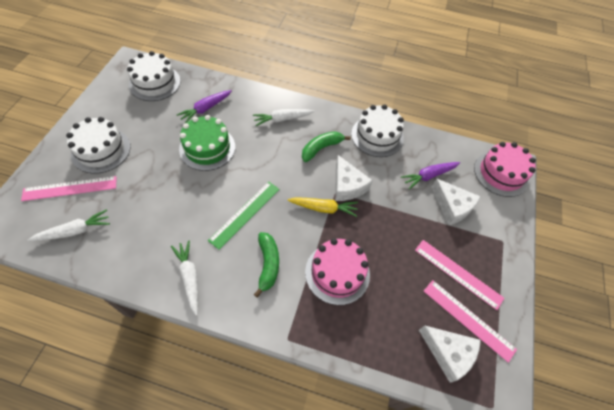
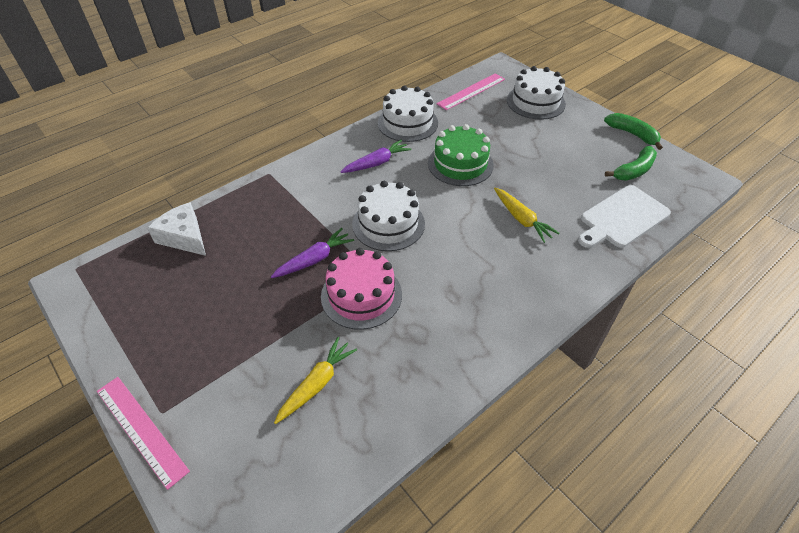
green ruler: [208,182,280,250] = 1 -> none = 0
pink cake: [305,238,370,305] [474,142,536,197] = 2 -> [321,248,402,330] = 1
pink ruler: [21,176,117,201] [415,240,504,310] [424,280,517,363] = 3 -> [97,377,190,490] [436,73,505,110] = 2
white carrot: [28,209,110,241] [171,240,198,316] [253,109,314,126] = 3 -> none = 0
white cheese: [335,155,373,201] [419,325,481,383] [431,179,481,225] = 3 -> [147,202,206,256] = 1
white cutting board: none = 0 -> [578,185,671,248] = 1
yellow carrot: [288,197,358,217] = 1 -> [274,337,357,424] [494,188,559,243] = 2

